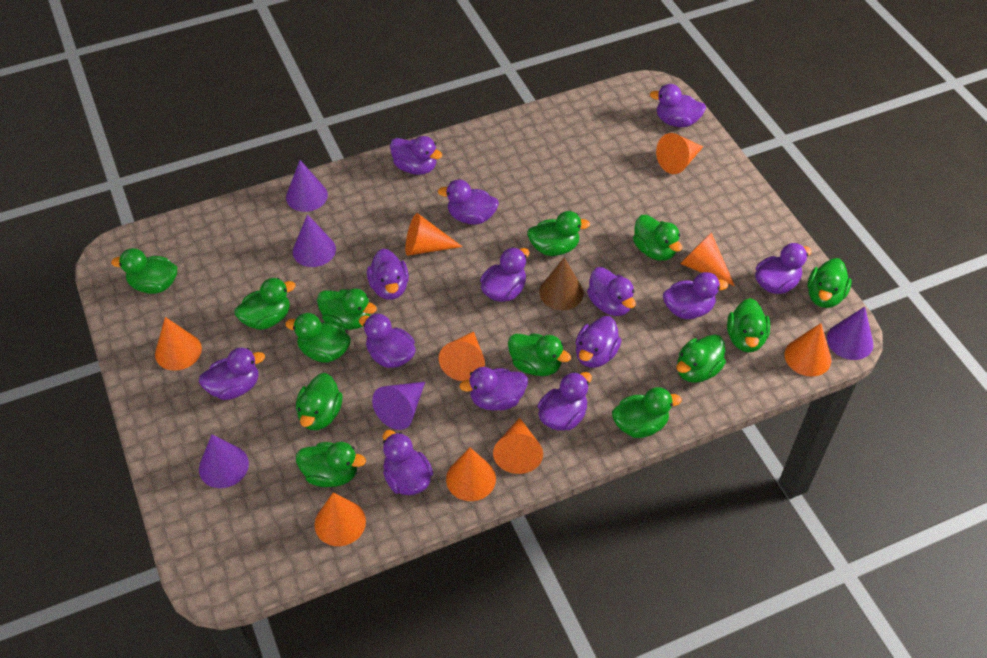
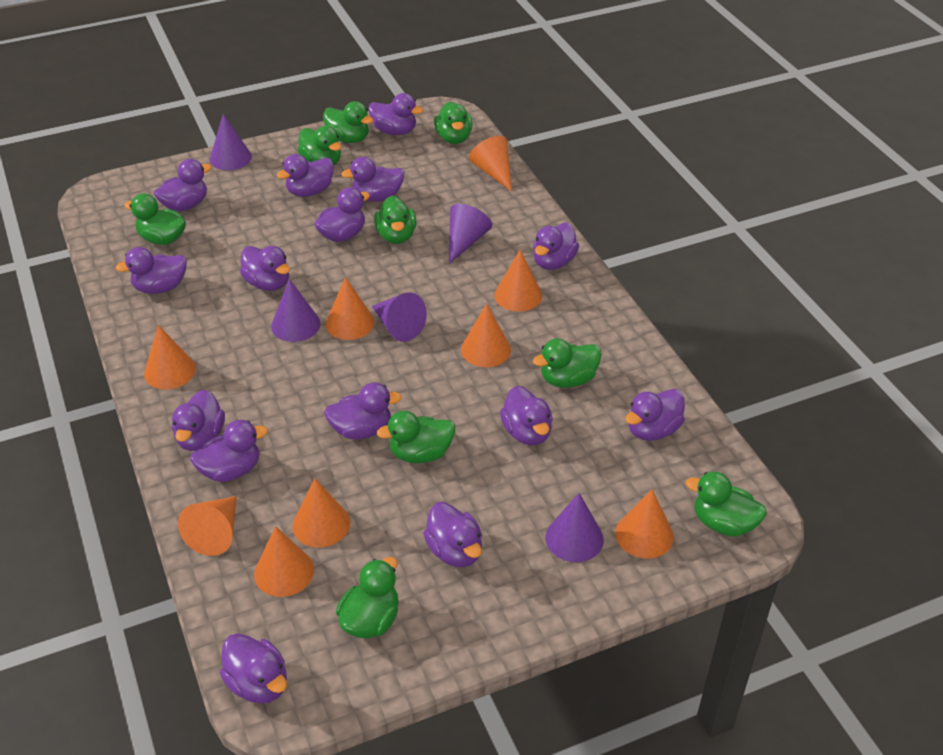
brown cone: [539,257,584,310] = 1 -> none = 0
green duck: [111,248,177,294] [234,278,295,330] [285,313,351,363] [296,373,342,430] [296,442,366,487] [317,289,377,330] [508,333,571,376] [527,211,590,256] [612,387,682,438] [633,215,682,261] [677,334,726,383] [727,298,770,352] [808,258,852,308] = 13 -> [124,193,186,245] [297,126,342,165] [323,101,373,143] [336,557,399,638] [374,196,416,244] [376,411,455,463] [434,101,473,144] [533,339,602,388] [685,472,767,536] = 9
purple duck: [199,348,265,400] [359,313,416,368] [367,249,409,300] [383,430,433,495] [390,136,442,175] [438,180,499,225] [460,367,528,411] [480,247,530,302] [538,372,592,431] [576,316,622,368] [587,267,636,316] [650,84,706,127] [663,272,728,319] [755,243,812,294] = 14 -> [115,247,187,294] [154,159,212,211] [172,390,225,451] [190,420,268,482] [220,633,287,704] [240,246,290,291] [277,154,334,197] [314,187,370,242] [324,383,402,439] [341,157,404,202] [368,93,423,135] [423,502,482,567] [500,386,553,445] [533,223,579,270] [625,389,685,441] = 15

